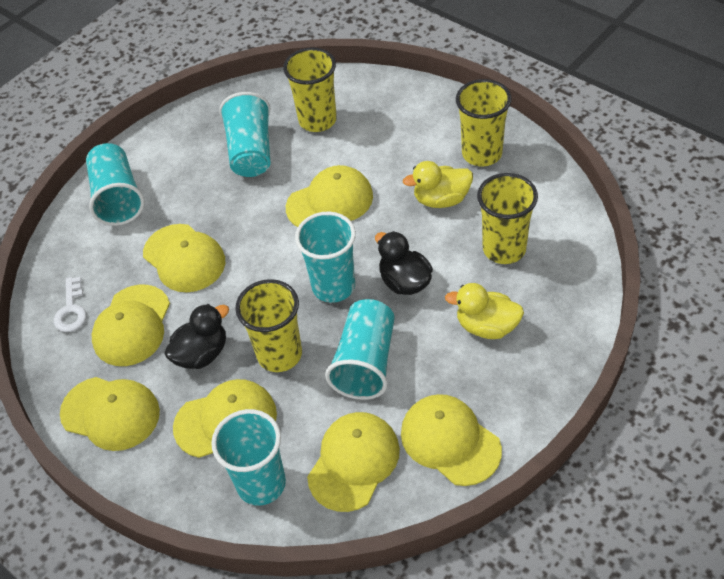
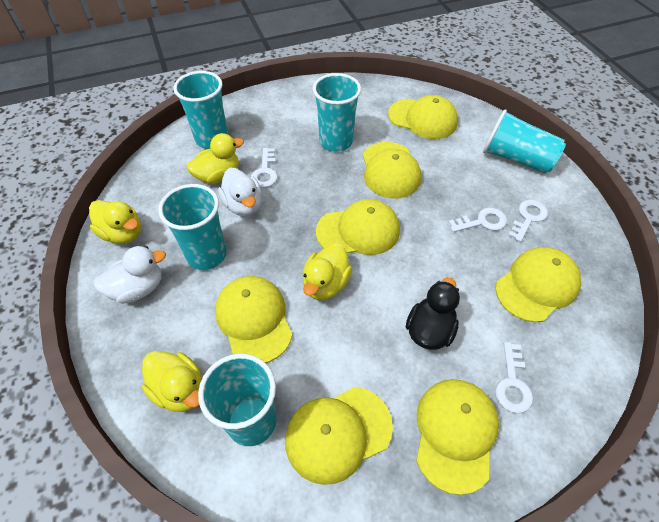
black duck: [164,304,229,369] [375,231,433,295] = 2 -> [406,278,460,350] = 1
white duck: none = 0 -> [93,246,166,304] [218,168,262,216] = 2
white key: [54,277,87,332] = 1 -> [251,148,278,188] [448,208,507,232] [495,342,533,413] [508,200,548,242] = 4
yellow cup: [235,279,302,372] [283,47,337,132] [456,79,512,166] [477,173,538,264] = 4 -> none = 0
yellow duck: [403,161,473,208] [445,283,524,339] = 2 -> [89,200,142,244] [142,351,202,412] [187,133,244,184] [302,243,352,300] = 4

